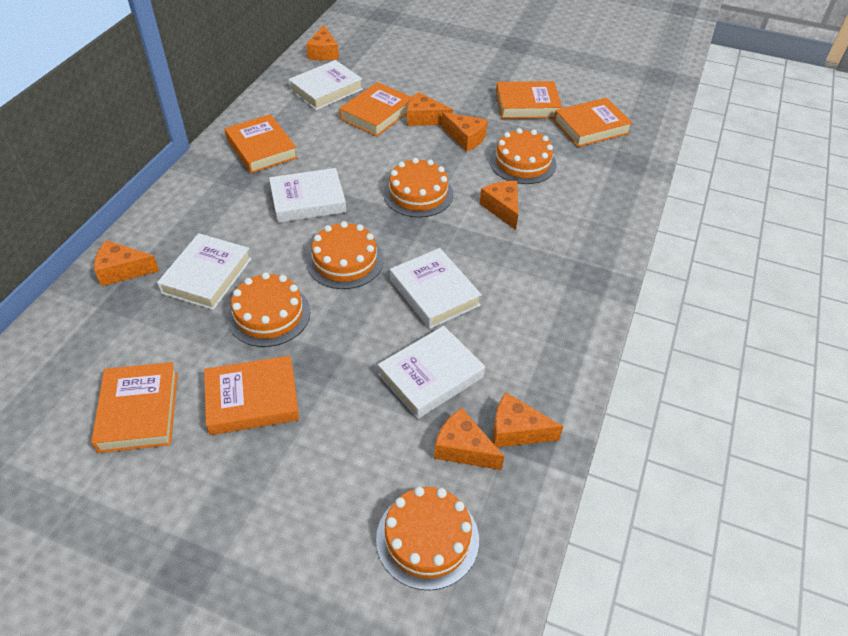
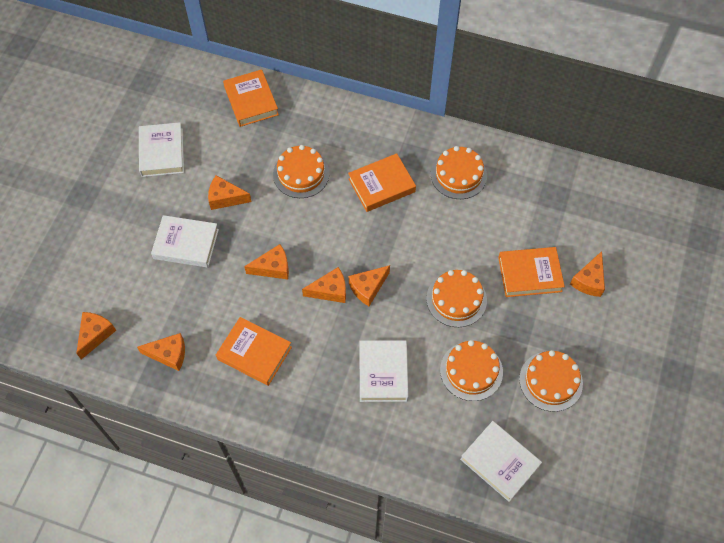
orange book: [91,362,178,453] [204,356,299,435] [225,114,298,173] [339,82,412,137] [496,81,562,119] [554,98,633,147] = 6 -> [216,317,292,386] [223,69,279,127] [348,153,416,212] [498,247,565,297] = 4
white book: [157,233,252,310] [269,168,346,223] [288,60,363,110] [378,326,485,419] [390,248,482,329] = 5 -> [139,122,184,177] [151,215,219,268] [360,340,408,402] [460,421,542,502] = 4

